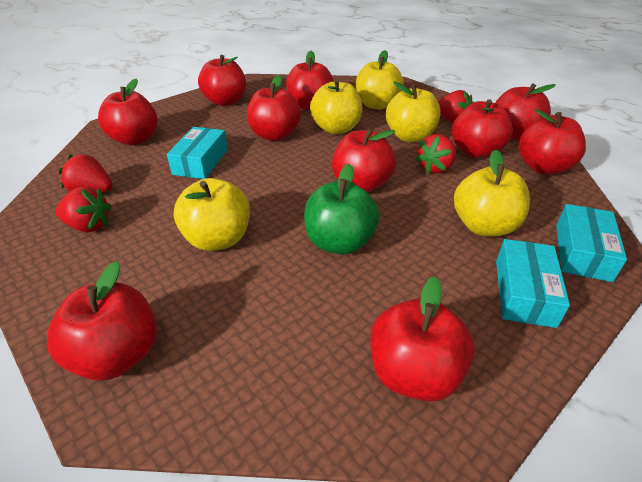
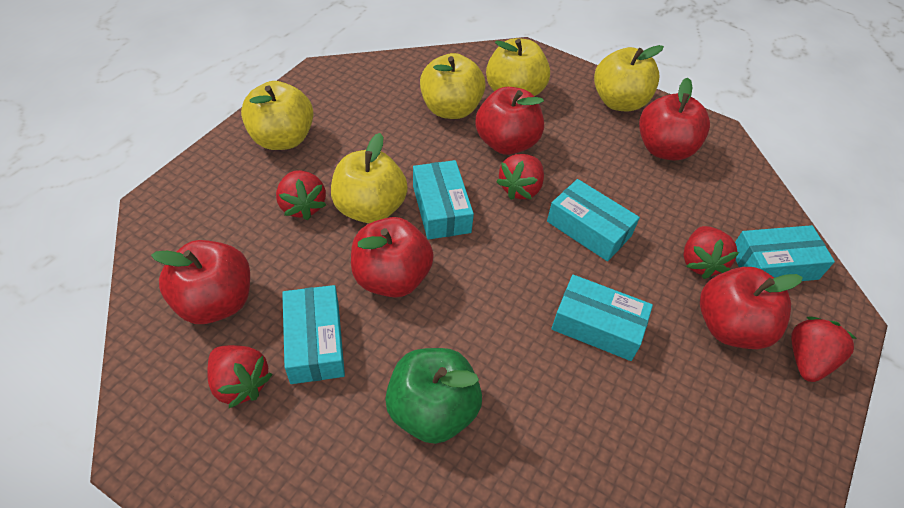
red apple: [47,261,157,381] [98,79,158,145] [198,55,246,106] [247,75,301,141] [286,51,334,110] [332,128,396,193] [370,277,475,402] [452,99,513,158] [495,83,556,140] [519,109,586,174] = 10 -> [151,240,250,324] [351,217,434,298] [475,87,544,155] [639,78,710,161] [700,267,803,349] = 5
red strawberry: [55,186,111,232] [59,154,112,193] [415,134,456,174] [438,90,472,123] = 4 -> [207,345,273,408] [276,170,326,220] [496,154,544,200] [683,226,739,279] [791,316,857,382] = 5
turquoise box: [167,127,228,179] [496,239,570,328] [556,204,627,282] = 3 -> [282,285,345,384] [413,160,474,240] [547,179,640,261] [551,275,653,361] [735,225,835,281] = 5

